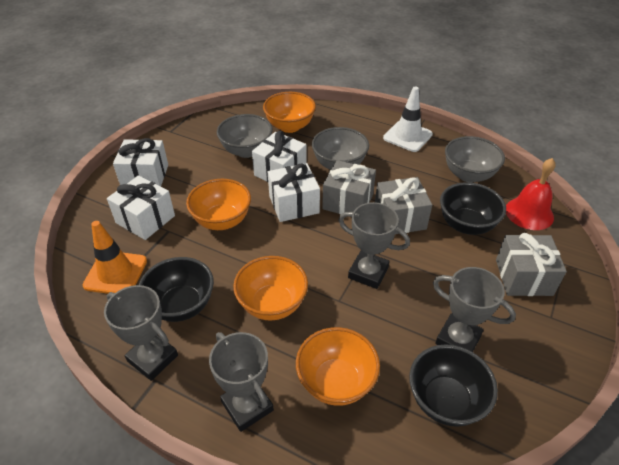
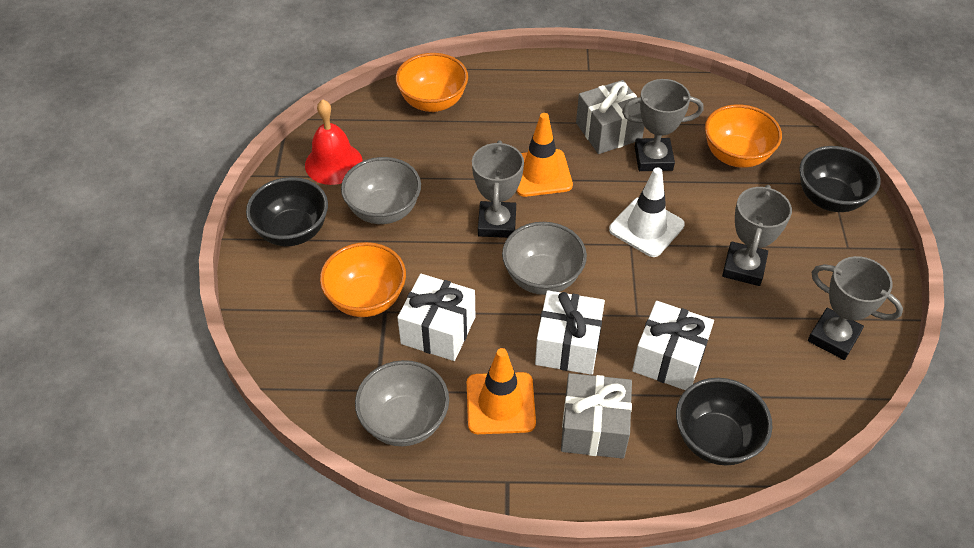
grey gift: [322,160,376,215] [375,177,432,234] [496,233,567,296] = 3 -> [561,373,632,459] [576,80,644,154] = 2
orange bowl: [186,179,251,230] [233,256,308,320] [263,92,316,133] [296,327,380,406] = 4 -> [320,242,406,317] [396,53,468,112] [705,104,782,168] = 3
orange traffic cone: [83,221,147,294] = 1 -> [467,348,536,434] [516,113,573,197] = 2
white gift: [107,175,175,240] [113,138,168,187] [252,131,307,182] [268,163,320,222] = 4 -> [397,274,475,361] [535,290,605,375] [632,301,714,390] = 3

